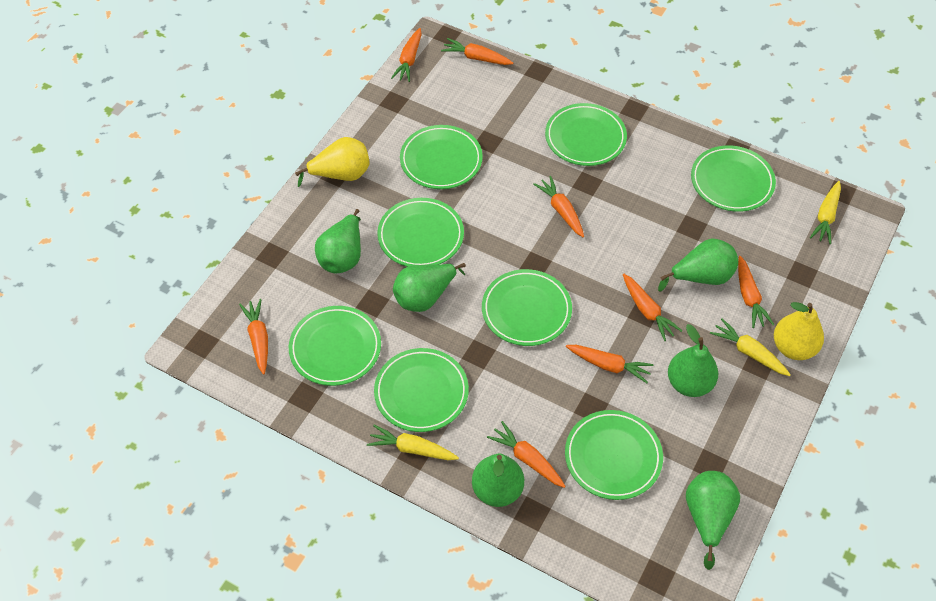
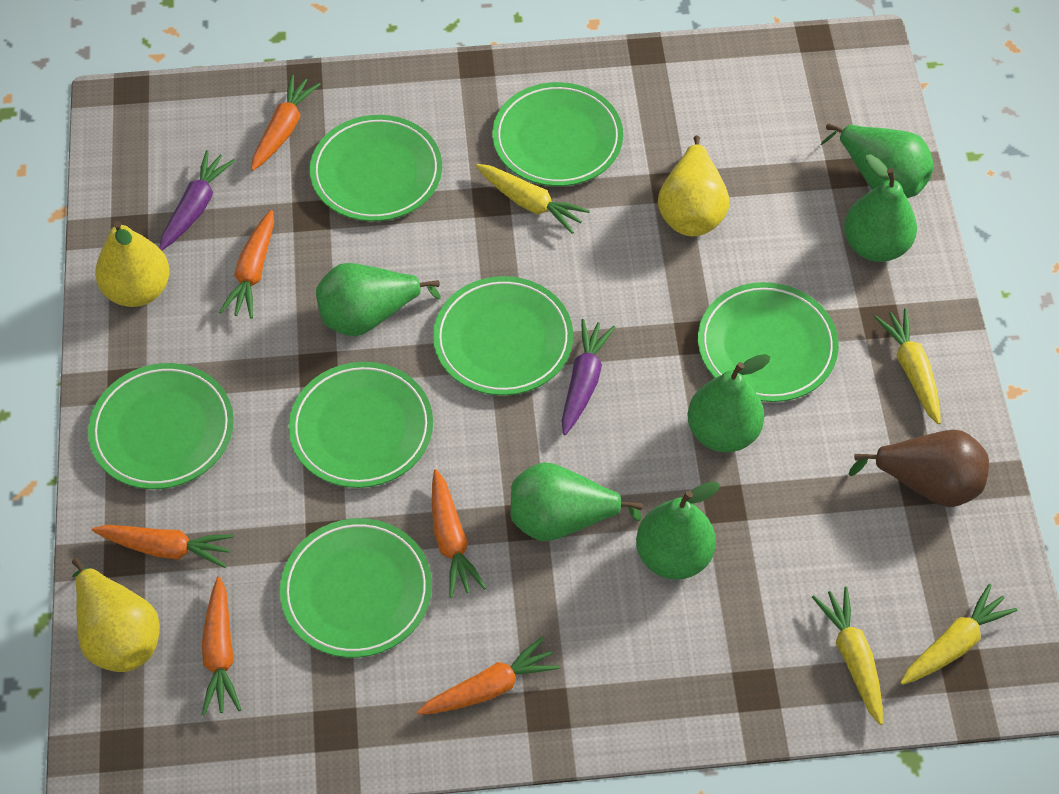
brown pear: none = 0 -> [848,430,989,507] = 1
green plate: [289,306,381,386] [374,348,469,432] [377,198,464,267] [400,125,483,189] [482,269,572,346] [545,103,627,166] [565,410,663,500] [691,145,776,212] = 8 -> [88,363,234,489] [280,518,432,658] [289,362,433,488] [310,115,442,221] [433,276,573,396] [492,82,623,186] [698,282,839,402] = 7
orange carrot: [239,299,268,375] [391,28,422,82] [441,38,513,65] [487,421,566,488] [533,176,584,237] [566,345,654,383] [623,274,683,341] [738,256,774,328] = 8 -> [92,525,234,568] [202,577,241,715] [219,210,274,318] [251,75,321,171] [417,636,560,715] [432,469,486,598] = 6
purple carrot: none = 0 -> [159,150,235,251] [562,319,616,435] = 2
yellow carrot: [367,425,459,460] [710,319,791,376] [810,181,841,244] = 3 -> [476,164,590,234] [812,587,883,725] [874,308,941,424] [900,584,1017,685] = 4
yellow pear: [295,137,369,187] [774,302,824,360] = 2 -> [72,558,160,672] [95,221,170,307] [658,135,729,236] = 3

